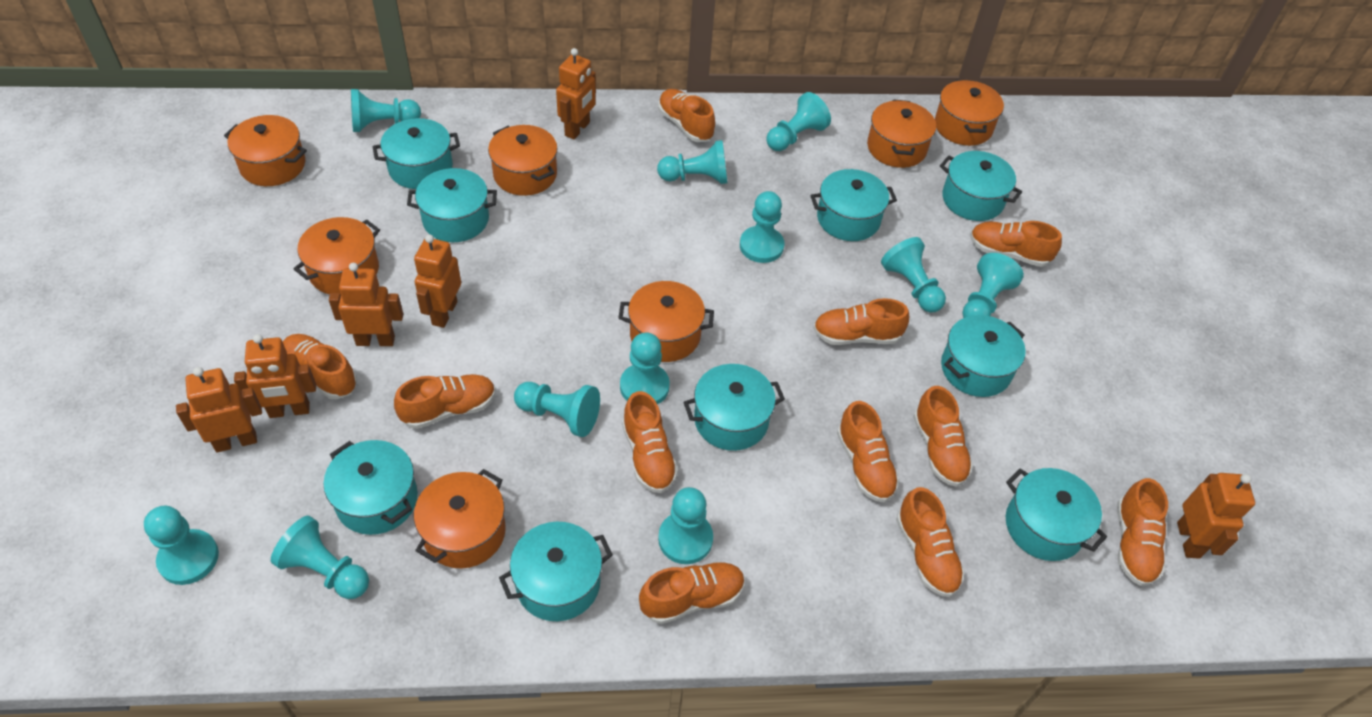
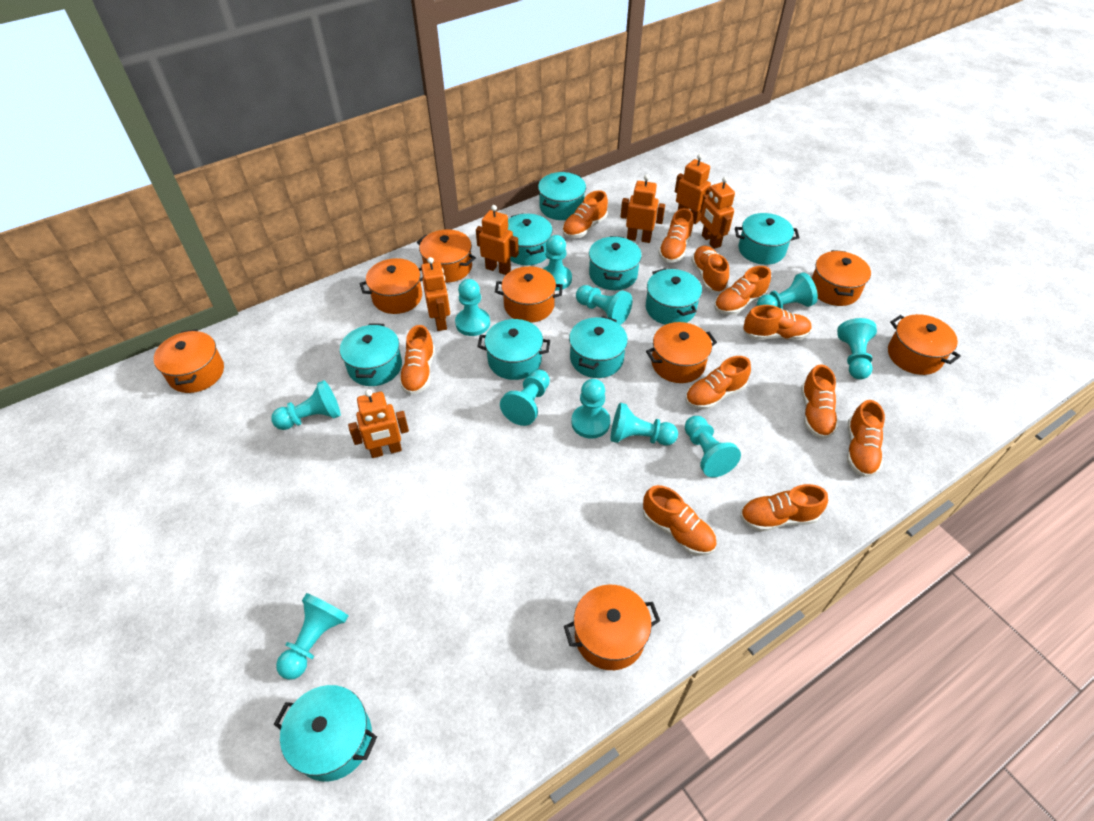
orange pot: [224,115,307,186] [293,217,380,295] [414,469,506,569] [488,125,557,196] [618,281,714,362] [867,99,936,168] [935,80,1004,146] = 7 -> [154,329,224,393] [359,258,423,314] [417,229,476,283] [495,266,563,323] [564,585,660,670] [646,322,717,383] [812,250,871,306] [888,314,961,375] = 8

